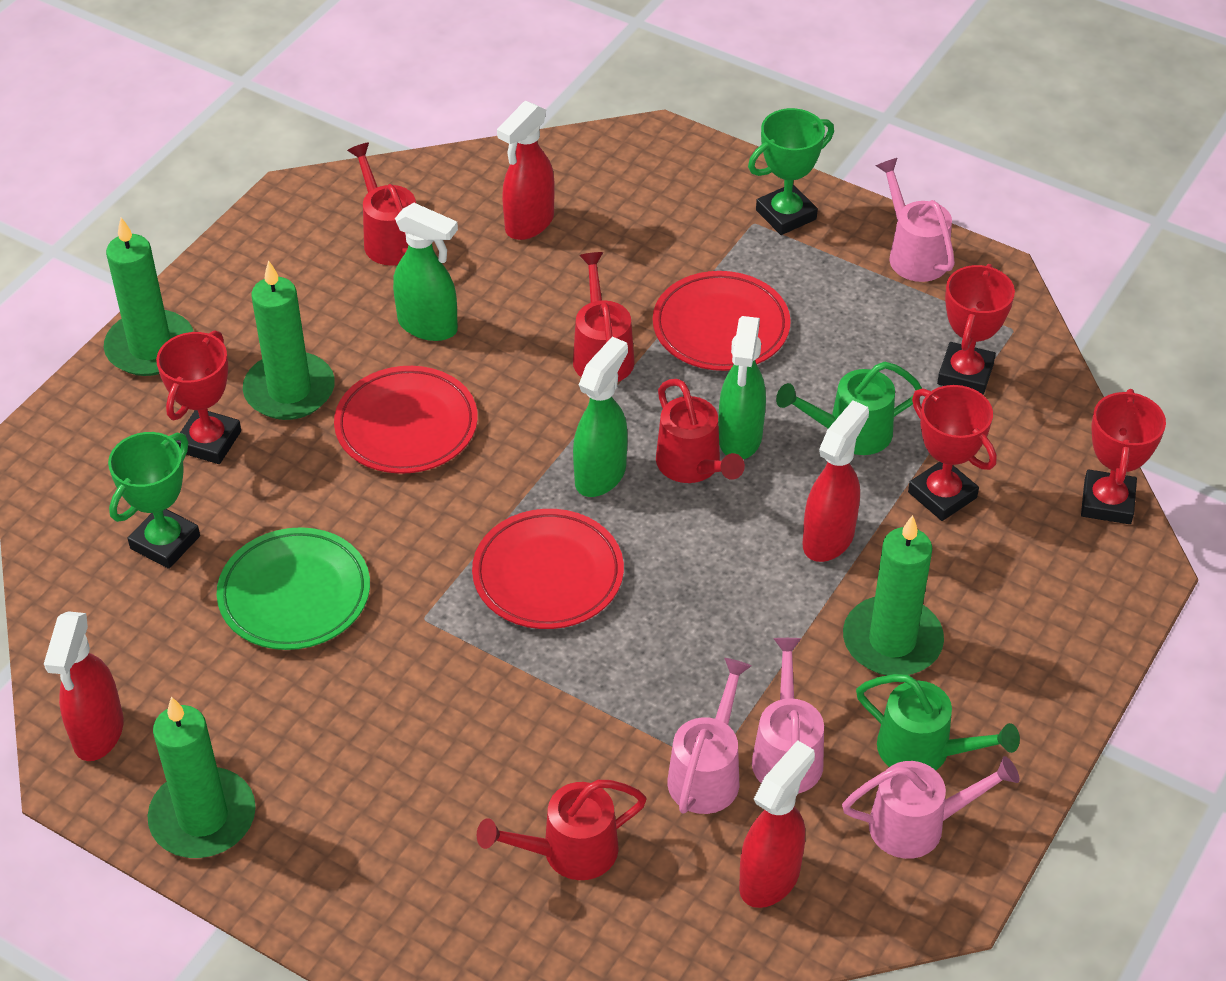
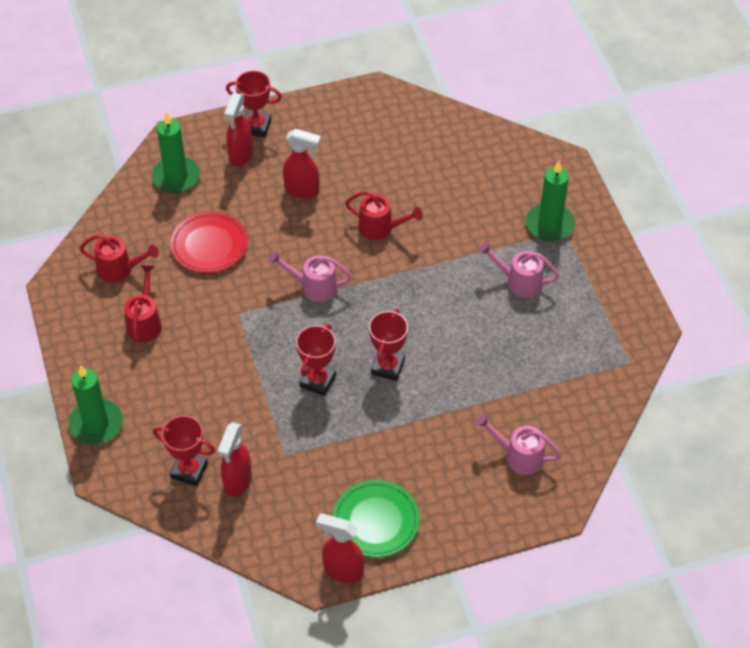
green candle: [104,217,194,376] [147,696,256,858] [243,260,335,420] [843,515,944,675] = 4 -> [68,365,123,445] [151,112,200,193] [526,161,575,242] = 3
green spray bottle: [393,203,458,341] [573,337,628,497] [718,316,766,459] = 3 -> none = 0
green trophy: [108,432,200,569] [748,108,834,235] = 2 -> none = 0
green watering can: [776,362,922,455] [856,674,1020,770] = 2 -> none = 0
pink watering can: [667,658,751,814] [752,638,824,794] [842,756,1019,859] [876,158,955,282] = 4 -> [269,251,352,302] [476,414,561,475] [479,242,559,298] = 3
red plate: [334,366,478,474] [472,509,624,629] [653,271,791,371] = 3 -> [170,212,248,273] = 1
red watering can: [347,143,416,266] [477,780,647,880] [573,252,635,382] [656,379,745,483] = 4 -> [79,234,159,283] [124,265,162,342] [345,191,423,240] = 3

